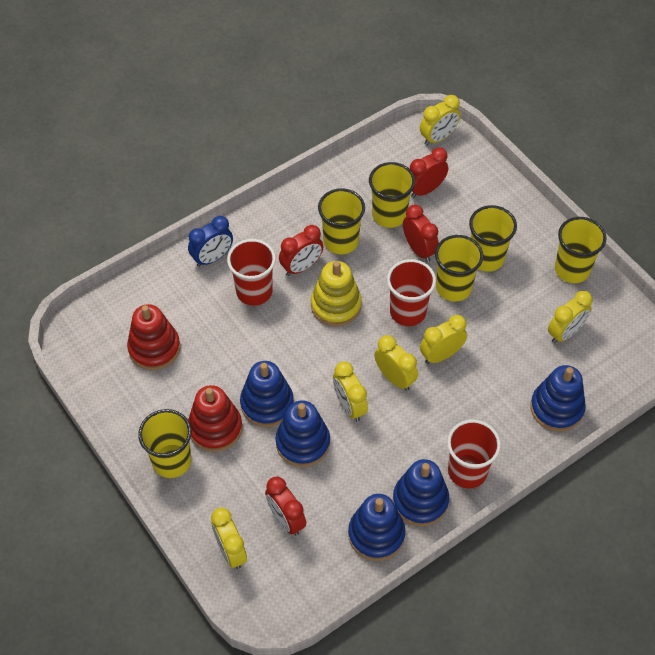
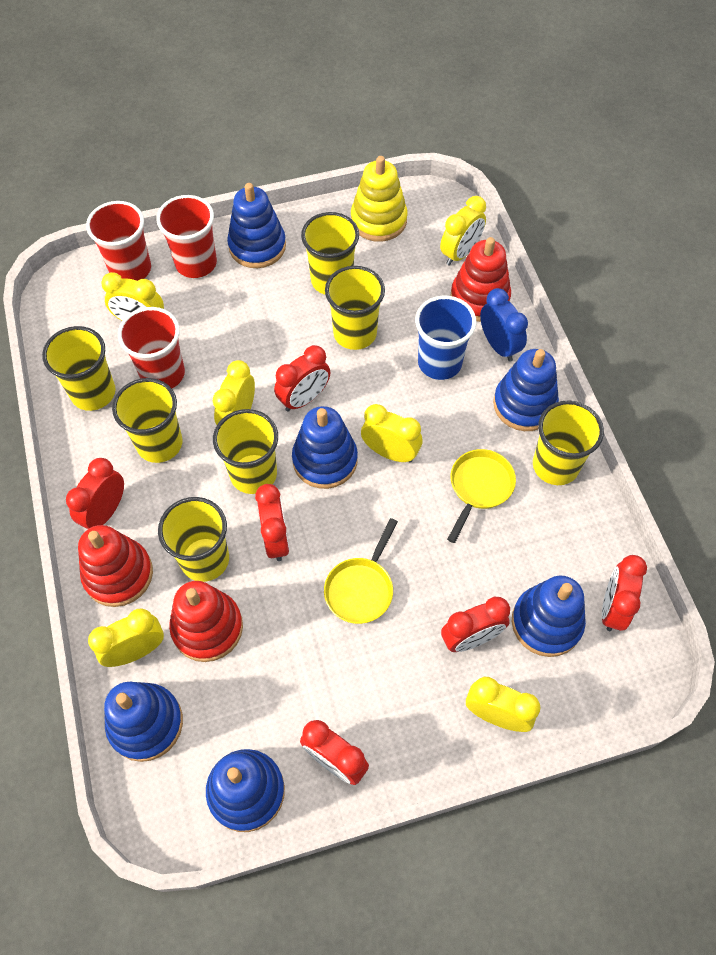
blue cup: none = 0 -> [415,296,477,380] = 1
blue stacking toy: [240,361,294,427] [276,400,330,467] [348,494,405,561] [393,459,449,526] [530,365,586,432] = 5 -> [104,682,183,762] [206,749,285,832] [227,183,286,268] [292,406,358,489] [493,349,559,431] [512,576,586,657] = 6
red clock: [265,476,306,535] [279,225,323,276] [403,205,439,262] [410,147,448,198] = 4 -> [66,458,124,529] [255,484,289,561] [274,345,330,412] [300,720,369,785] [441,597,510,652] [602,555,647,631] = 6
red stacking toy: [127,304,180,370] [188,385,242,452] = 2 -> [78,525,153,607] [169,581,243,662] [451,237,511,322] = 3
yellow cup: [138,409,192,478] [318,188,365,254] [369,162,415,228] [435,235,483,301] [469,205,517,272] [555,217,607,283] = 6 -> [42,326,116,411] [112,378,183,463] [158,497,229,582] [213,409,278,494] [301,212,359,294] [325,266,385,350] [533,400,604,485] = 7
yellow pan: none = 0 -> [324,518,398,624] [447,449,516,543] = 2

